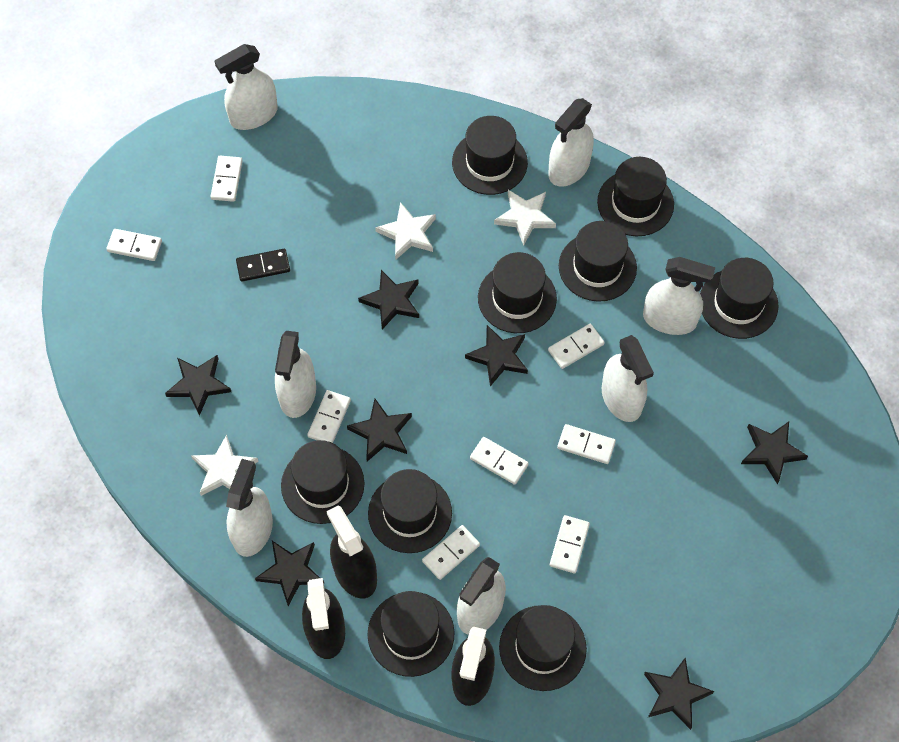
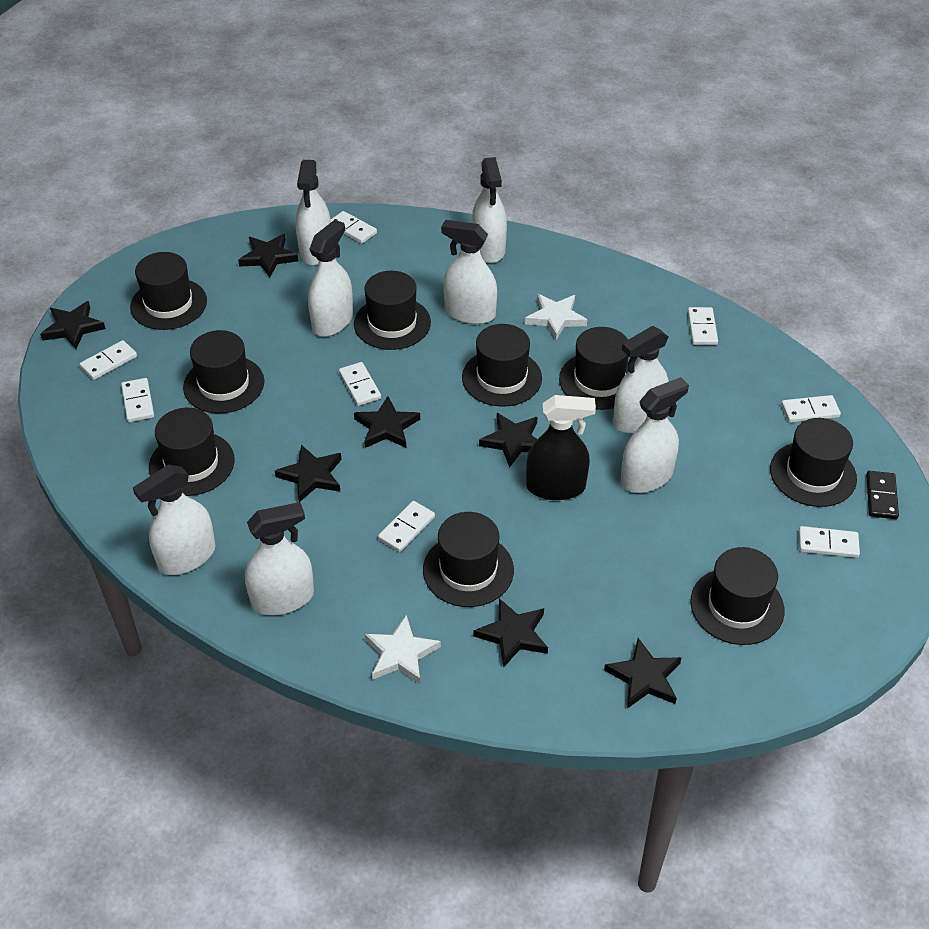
black spray bottle: [302,578,345,659] [326,506,377,599] [452,627,495,706] = 3 -> [526,395,596,500] = 1
white spray bottle: [214,44,278,130] [226,459,273,557] [275,331,316,418] [457,557,506,635] [548,98,594,187] [602,335,654,422] [643,257,715,335] = 7 -> [133,464,215,575] [245,502,314,615] [296,160,331,265] [308,220,353,337] [441,220,497,324] [472,157,507,263] [613,326,669,433] [621,377,689,493] = 8
white star: [191,435,258,496] [375,202,436,259] [494,190,556,246] = 3 -> [365,615,441,684] [525,294,587,340] = 2

